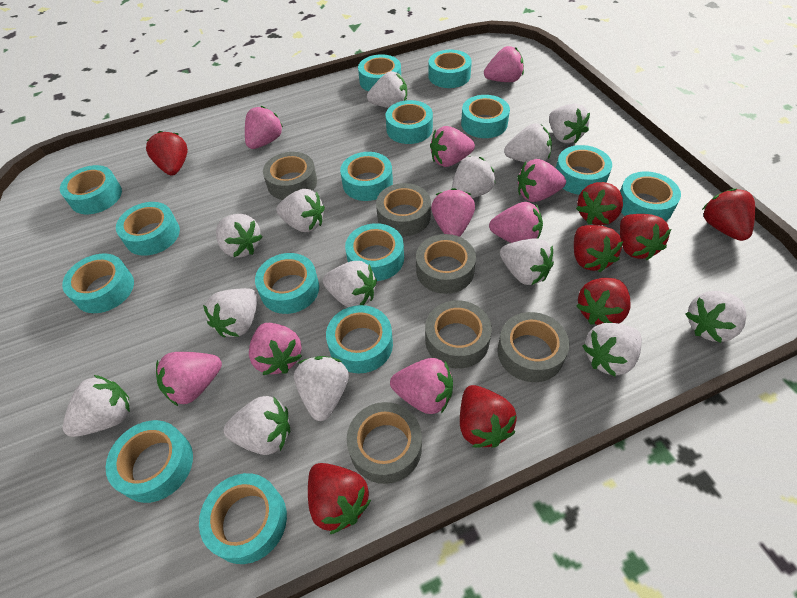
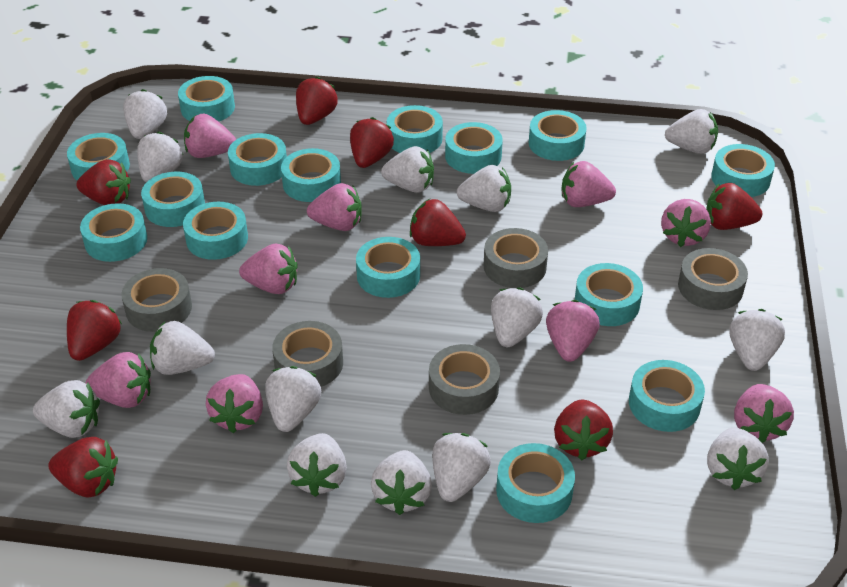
grey tape: [263,152,317,200] [347,402,422,484] [376,183,431,236] [416,234,476,294] [425,300,492,369] [497,312,569,382] = 6 -> [121,268,192,332] [272,321,343,387] [429,344,500,415] [483,228,548,288] [678,248,748,310] = 5

